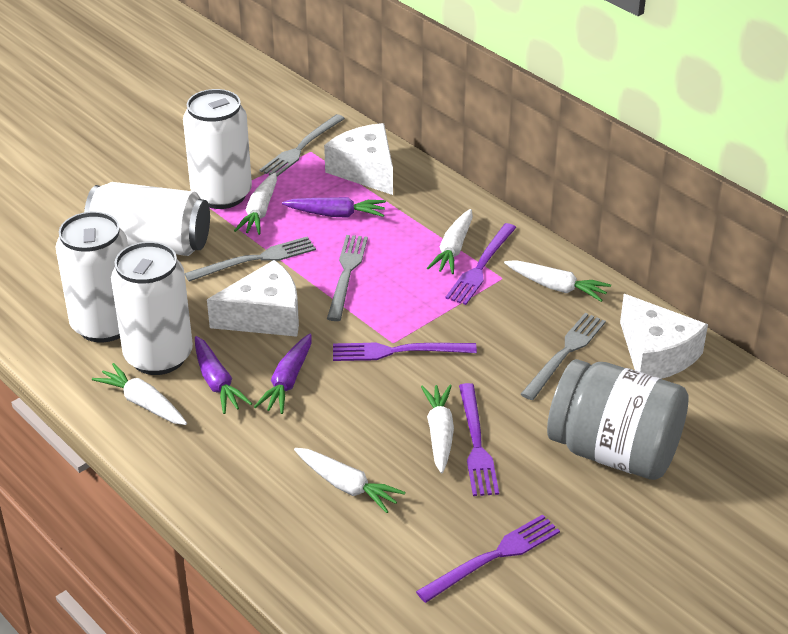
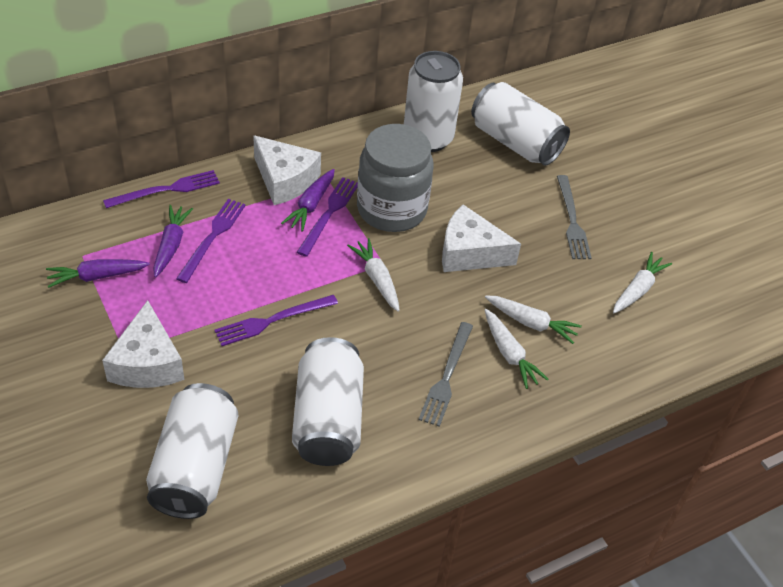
grey fork: [185,236,316,281] [260,114,345,177] [327,235,368,321] [521,313,606,400] = 4 -> [419,322,473,427] [557,175,592,259] = 2
white carrot: [92,363,187,425] [234,172,277,235] [294,448,406,513] [421,385,454,473] [427,209,473,274] [504,260,611,302] = 6 -> [347,238,400,312] [485,296,582,344] [485,309,548,389] [613,252,672,313] = 4

